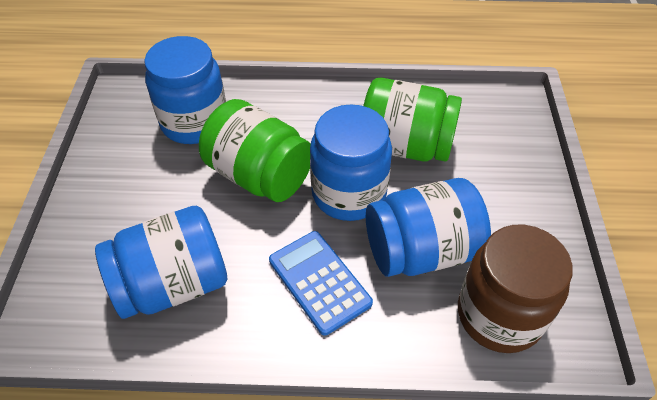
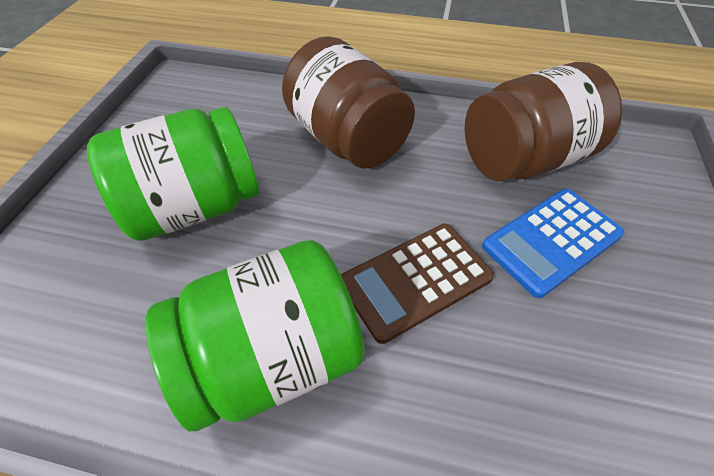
blue jar: [95,206,227,319] [144,36,226,144] [310,104,392,221] [366,178,491,277] = 4 -> none = 0
brown calculator: none = 0 -> [341,224,494,344] = 1
brown jar: [458,225,573,353] = 1 -> [282,36,415,168] [465,62,622,181] = 2

